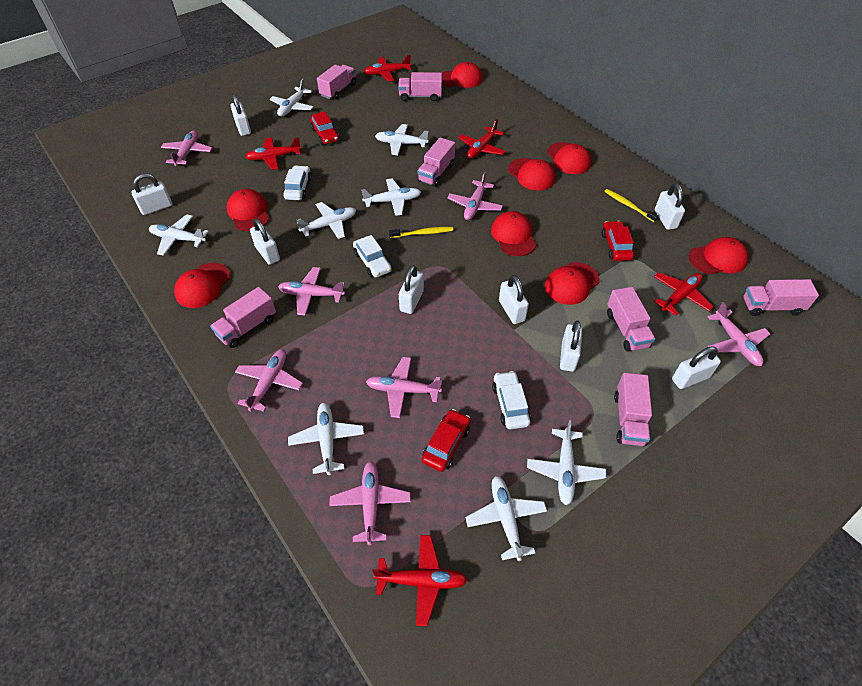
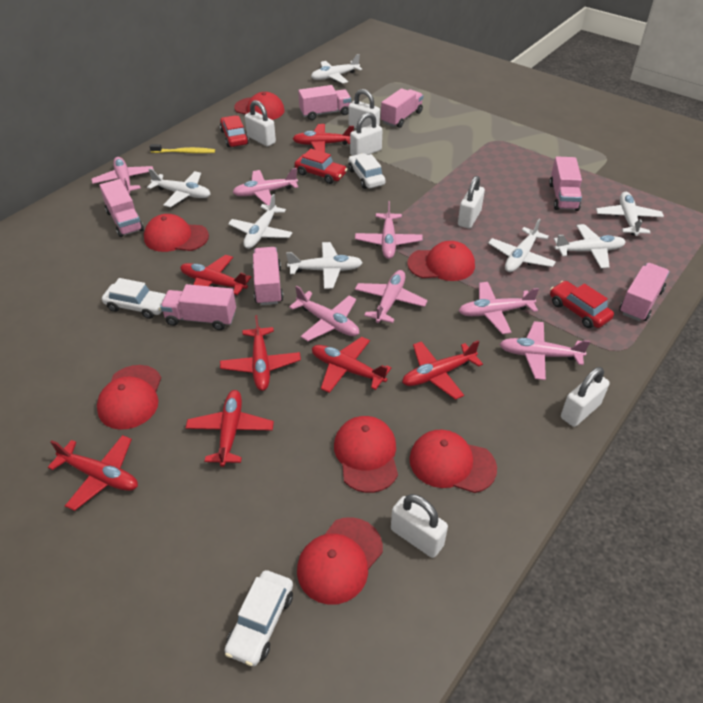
red cap: [174,263,230,308] [227,189,269,231] [442,62,482,88] [491,211,536,256] [508,158,555,190] [545,262,600,305] [547,142,591,174] [689,237,748,274] = 8 -> [97,365,161,430] [144,214,209,252] [234,92,285,120] [297,517,383,605] [334,416,398,493] [407,241,475,281] [409,430,497,493] = 7
red plane: [245,137,301,170] [364,55,411,82] [372,535,468,626] [458,119,506,159] [654,272,713,316] = 5 -> [48,435,138,511] [180,255,251,295] [186,390,274,467] [220,315,301,391] [293,124,354,153] [312,337,391,393] [402,340,483,400] = 7
white padlock: [131,173,173,215] [230,94,251,136] [250,218,280,265] [399,265,424,314] [499,275,529,324] [560,321,582,372] [655,184,685,230] [672,346,721,389] = 8 -> [245,100,276,146] [349,89,380,129] [350,113,382,156] [391,494,448,558] [458,176,485,228] [561,367,609,427] = 6
white plane: [149,214,209,256] [269,79,314,117] [288,402,364,475] [297,202,356,239] [361,178,421,216] [375,124,429,155] [465,476,547,561] [527,420,606,505] = 8 -> [147,169,210,207] [228,194,292,249] [286,242,363,289] [311,54,362,84] [488,219,556,272] [554,224,626,268] [596,192,664,236] = 7
yellow toothbrush: [389,227,453,238] [604,189,659,223] = 2 -> [150,144,215,153] = 1

